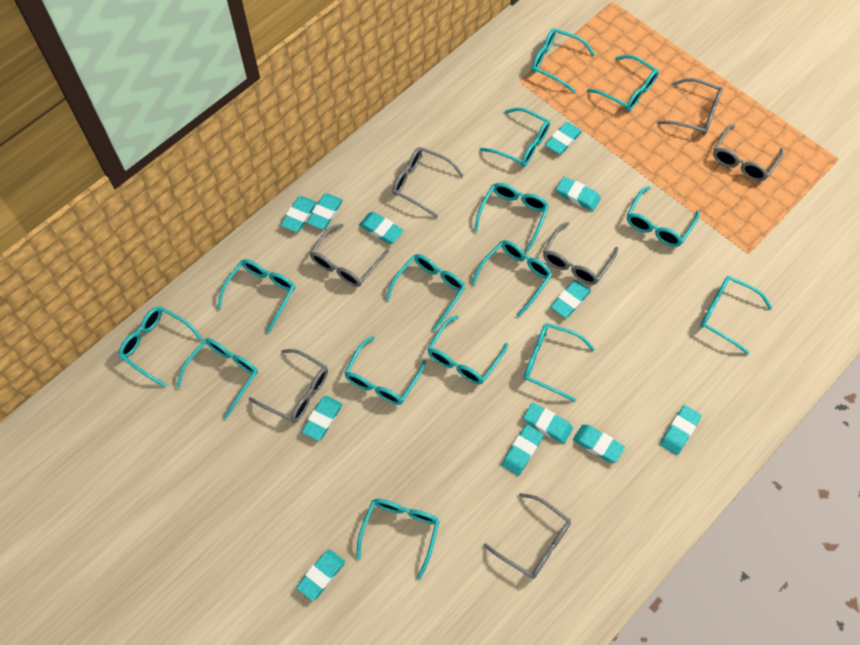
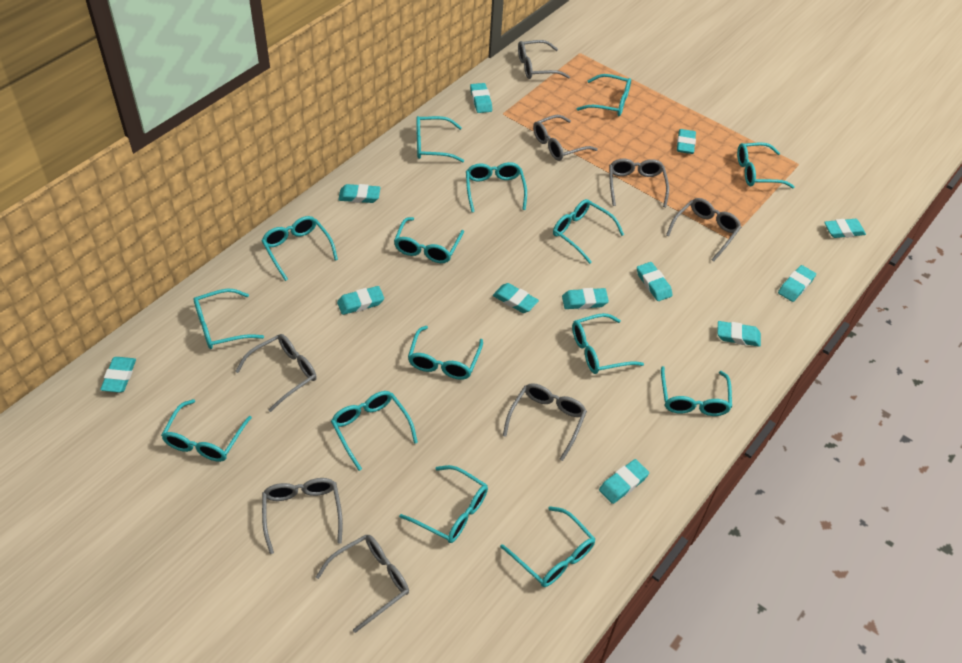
grey glasses: [249,349,328,423] [310,224,389,287] [392,147,464,218] [484,493,571,579] [543,222,618,285] [657,78,723,135] [713,124,784,181] = 7 -> [235,334,317,412] [262,478,343,554] [316,535,409,633] [503,383,587,461] [518,40,570,79] [533,115,598,161] [609,159,669,207] [666,198,741,262] = 8

